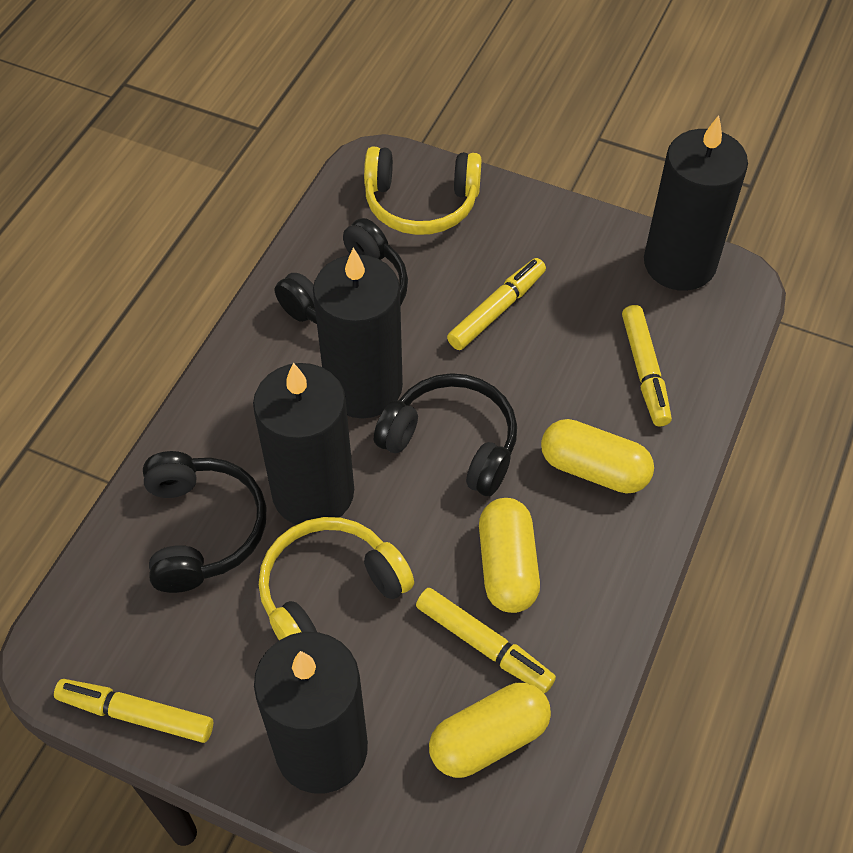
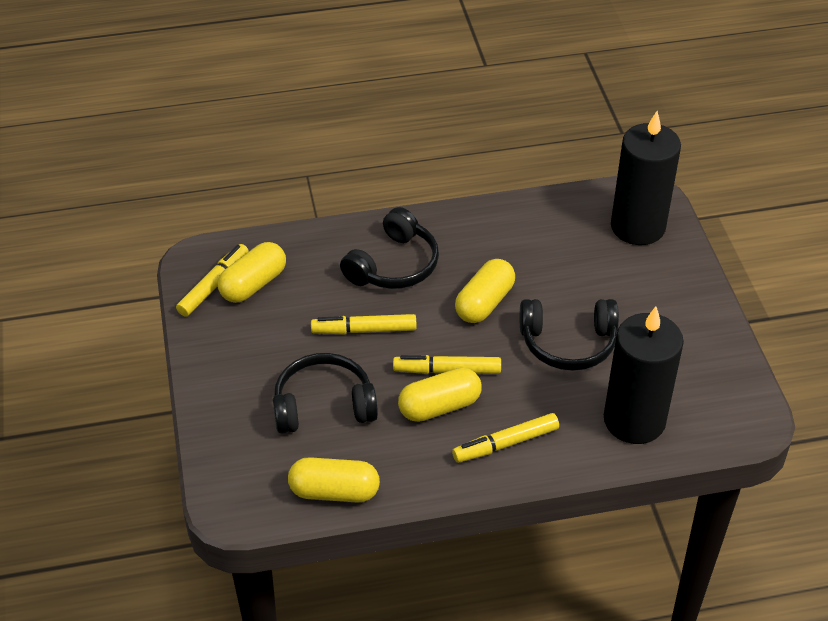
black candle: [253,362,354,525] [254,632,368,794] [313,248,403,418] [644,115,748,291] = 4 -> [604,307,684,444] [611,111,681,245] = 2
yellow capsule: [429,683,551,778] [479,498,540,613] [541,419,654,494] = 3 -> [218,242,286,303] [288,457,380,503] [398,368,482,422] [455,259,515,323] = 4
yellow headphones: [259,517,414,640] [364,146,482,235] = 2 -> none = 0

